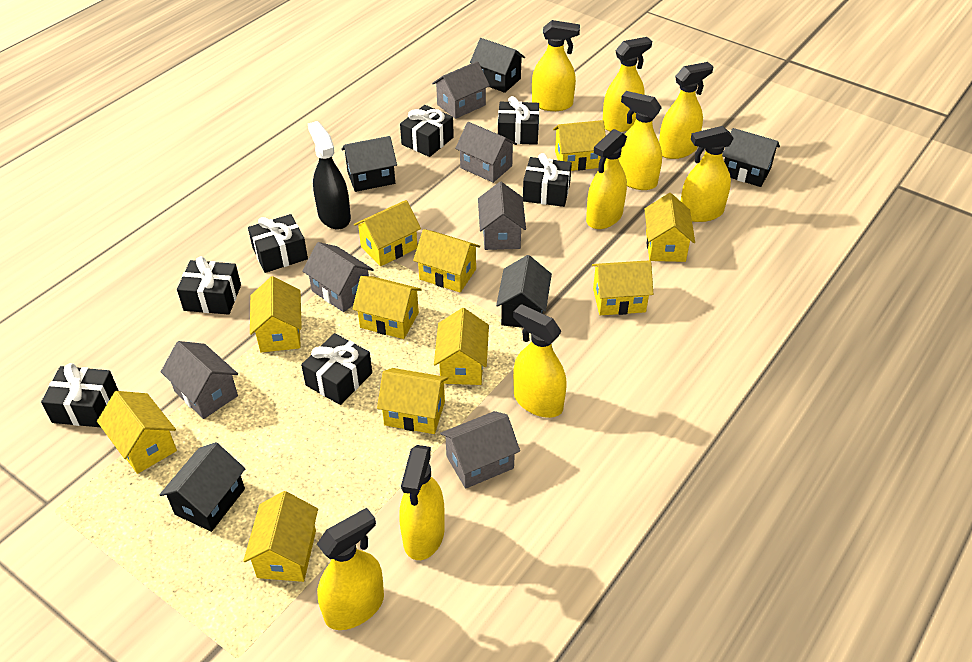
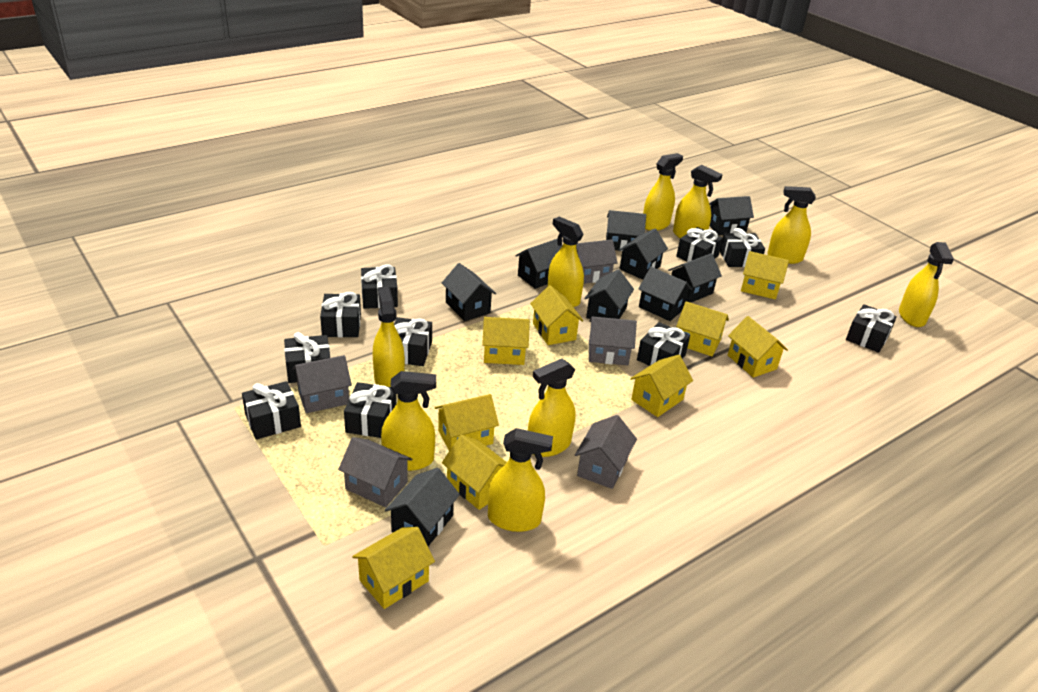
black gift: [41,363,119,427] [177,256,241,315] [248,214,308,273] [301,333,372,405] [400,105,454,157] [498,96,539,145] [523,153,572,207] = 7 -> [242,381,301,439] [284,332,330,383] [320,292,361,337] [344,382,396,438] [361,264,398,309] [394,317,432,366] [637,322,690,366] [676,227,723,262] [720,228,765,267] [846,304,897,353] = 10
black house: [159,442,245,532] [342,136,397,192] [470,38,525,93] [496,255,552,328] [722,128,780,187] = 5 -> [385,468,460,546] [442,263,496,321] [515,238,562,289] [584,269,634,319] [606,210,646,251] [618,229,668,280] [638,267,692,321] [668,253,722,303] [709,196,754,236] = 9
black spray bottle: [308,121,351,229] = 1 -> none = 0
grey house: [161,341,238,419] [302,242,374,312] [432,61,490,119] [440,411,520,489] [455,122,517,183] [478,182,526,250] = 6 -> [292,355,352,413] [338,437,412,507] [575,415,637,489] [576,239,617,284] [589,316,637,365] = 5
yellow house: [97,391,177,474] [243,491,318,582] [250,276,302,352] [352,276,422,339] [354,200,421,266] [377,368,448,434] [413,229,480,293] [434,308,489,385] [553,120,606,171] [592,260,653,315] [644,193,695,262] = 11 -> [352,527,435,609] [435,394,499,451] [442,435,507,510] [482,317,530,365] [530,285,583,345] [630,355,693,417] [676,301,729,356] [728,316,788,378] [741,251,789,300] = 9

